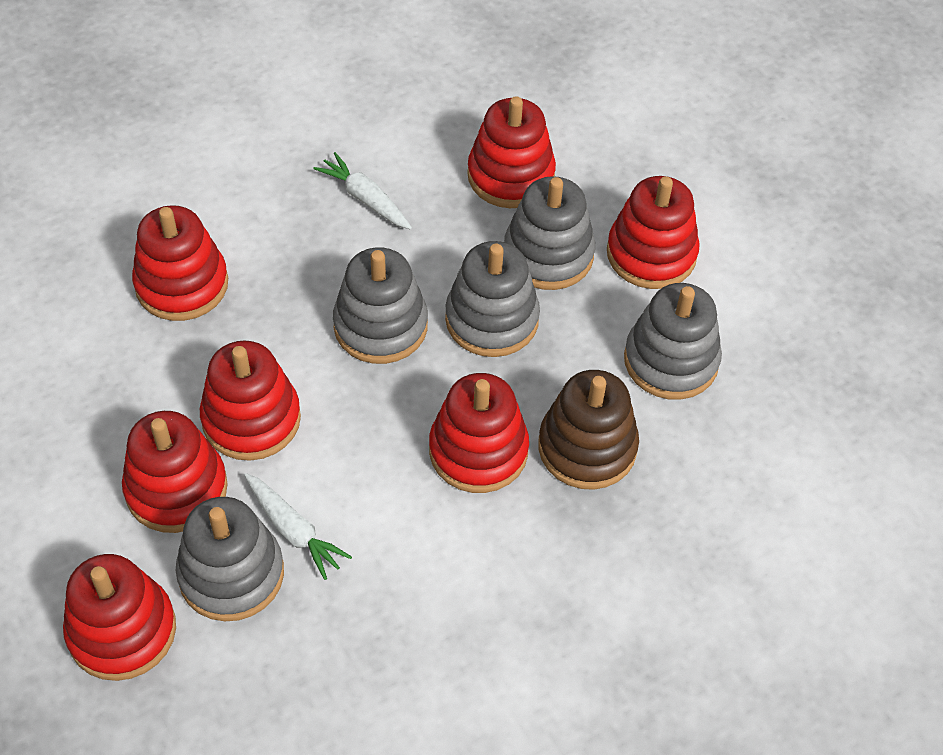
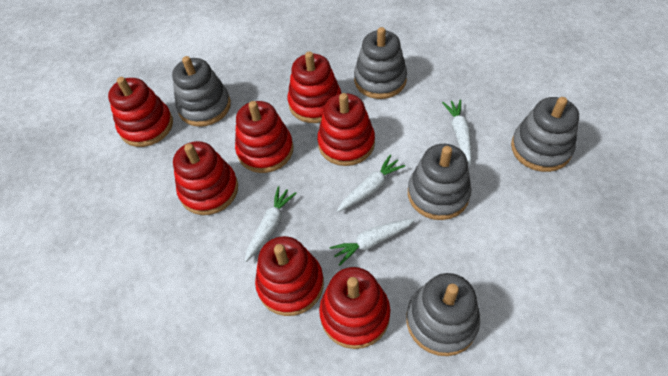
brown stacking toy: [538,370,639,490] = 1 -> none = 0
white carrot: [244,473,352,580] [314,152,412,229] = 2 -> [245,186,296,262] [329,218,415,266] [337,154,405,212] [442,100,472,164] = 4

